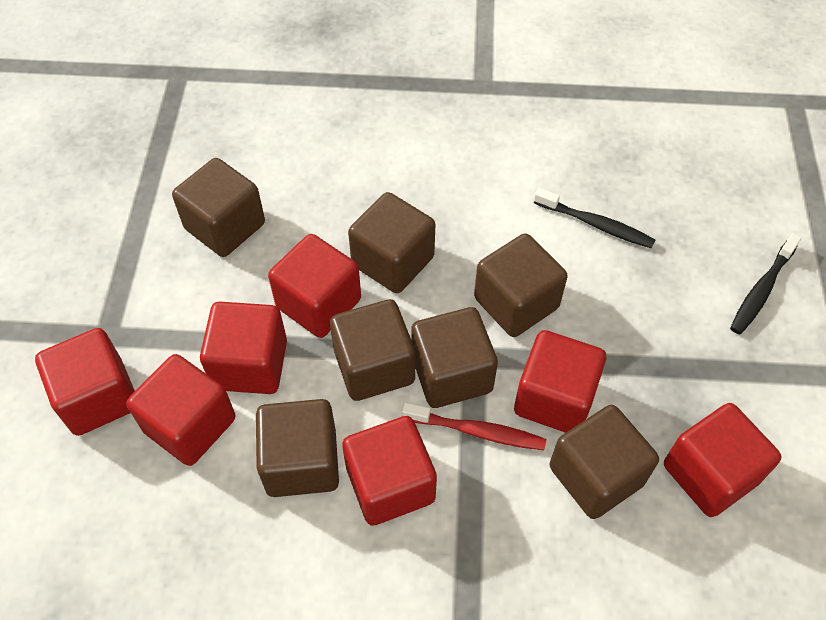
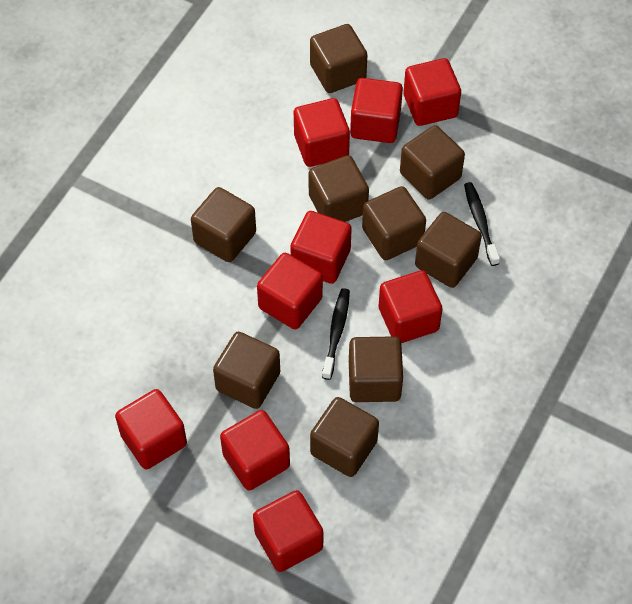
brown cube: [172,158,265,257] [256,399,339,497] [330,299,415,401] [348,192,435,293] [412,307,498,408] [474,233,568,337] [549,405,659,519] = 7 -> [191,187,256,262] [213,332,280,409] [309,155,369,222] [310,24,367,93] [310,397,379,477] [349,336,403,402] [362,186,426,260] [400,125,465,200] [415,212,482,288] = 9
red cube: [35,328,135,436] [126,354,235,466] [200,302,287,394] [268,234,361,338] [342,416,437,526] [514,330,606,433] [664,403,781,517] = 7 -> [115,389,187,469] [220,410,290,491] [253,490,324,572] [257,253,323,330] [290,211,352,284] [294,98,350,167] [350,78,403,143] [379,270,442,343] [403,58,461,126] = 9
red toothbrush: [402,402,546,451] = 1 -> none = 0

